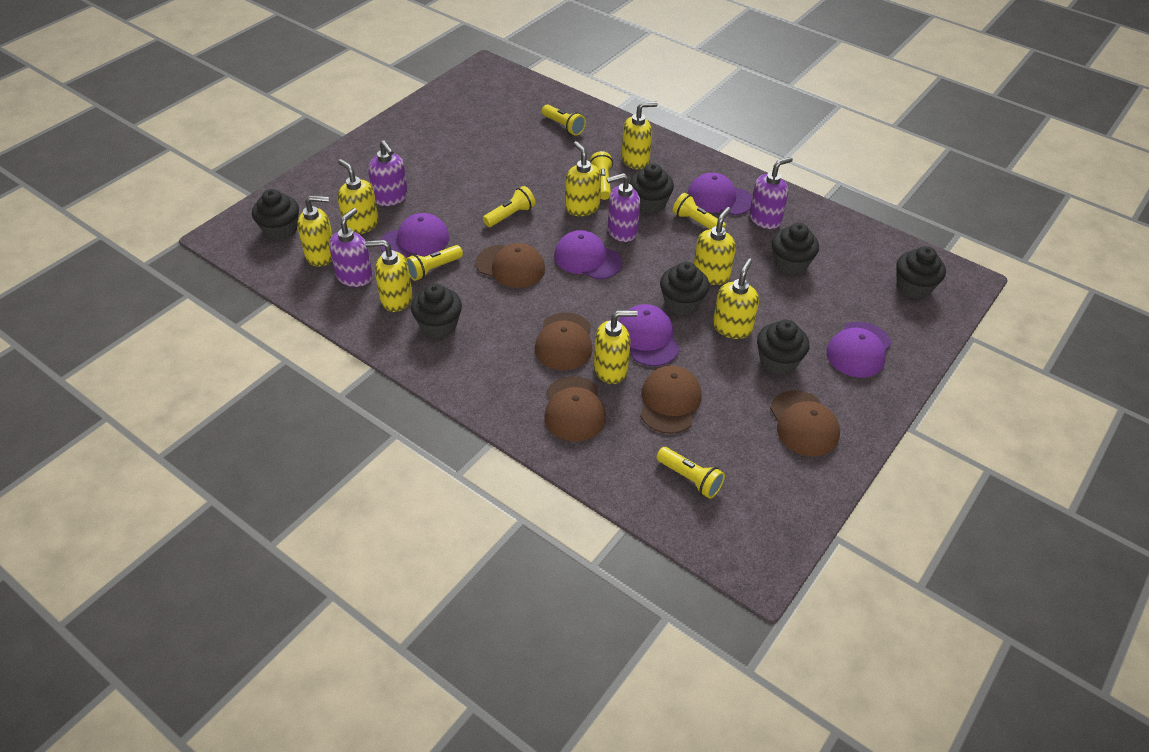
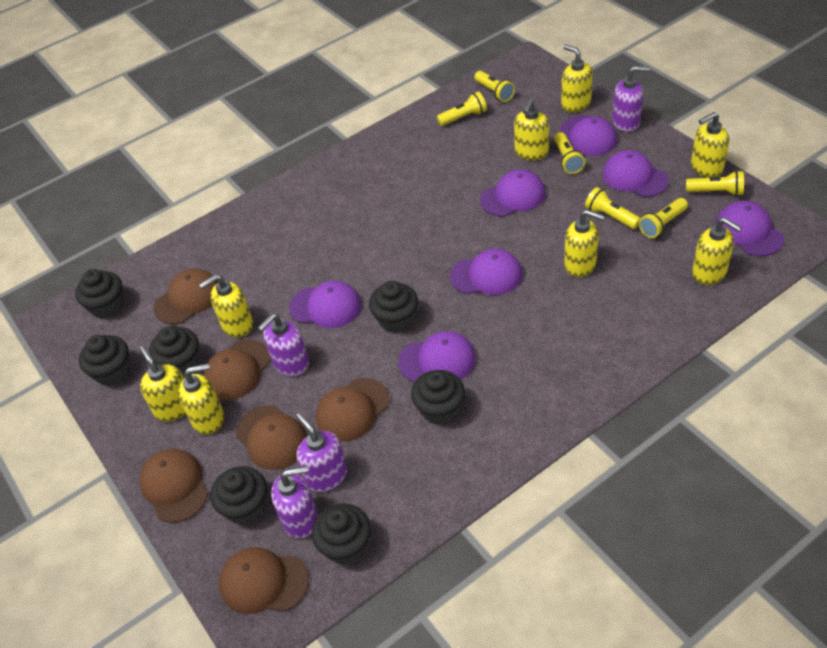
brown cap: [476,243,545,288] [535,313,592,370] [544,376,606,442] [640,365,702,434] [770,390,840,457] = 5 -> [139,449,208,523] [154,269,219,324] [203,339,271,400] [219,547,309,614] [236,405,307,470] [316,378,390,442] = 6
purple cap: [380,213,449,258] [554,230,623,280] [619,304,680,366] [687,173,752,215] [826,322,891,378] = 5 -> [289,281,361,328] [398,331,476,382] [450,248,522,295] [480,169,546,217] [560,115,617,156] [602,150,669,197] [715,201,785,256] = 7

